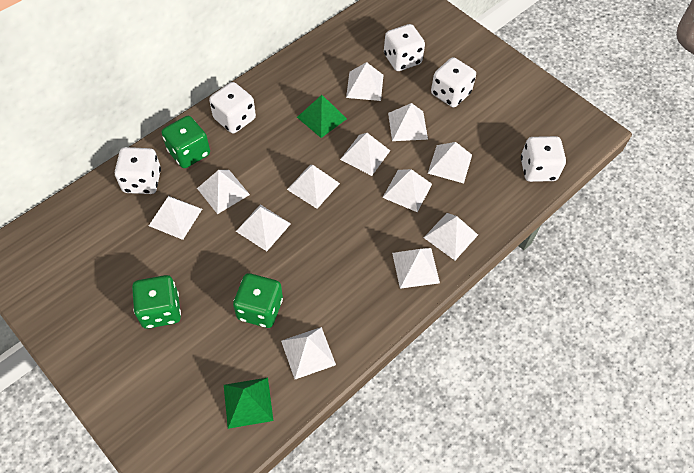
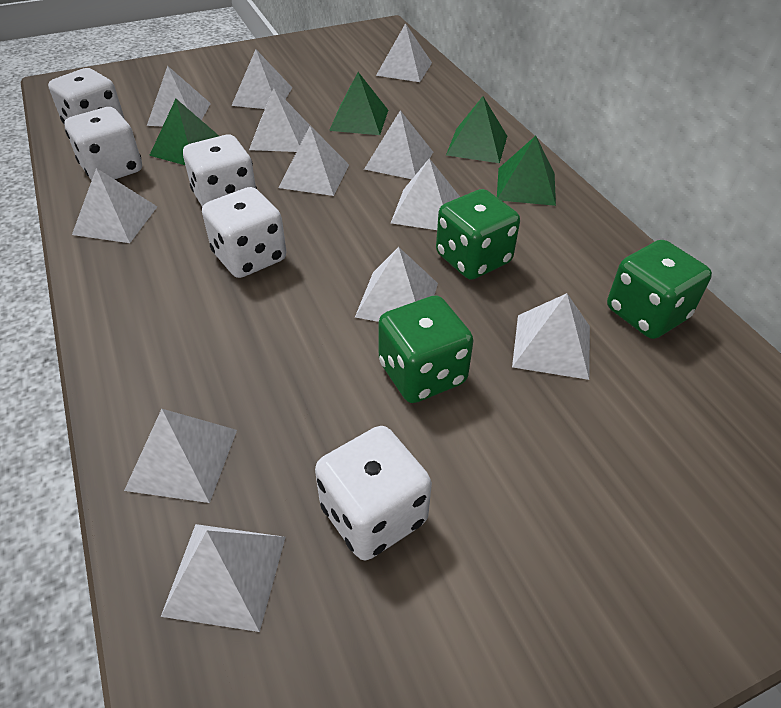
green pyramid: [224,378,273,429] [297,95,347,138] = 2 -> [149,99,219,165] [329,72,388,135] [446,96,507,163] [497,136,556,206] = 4

